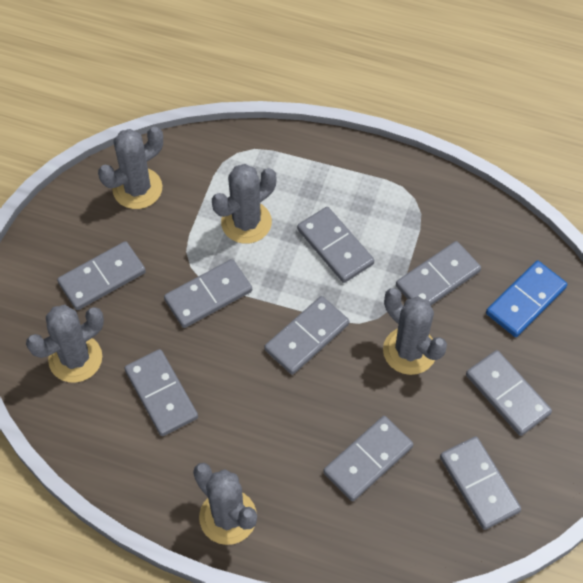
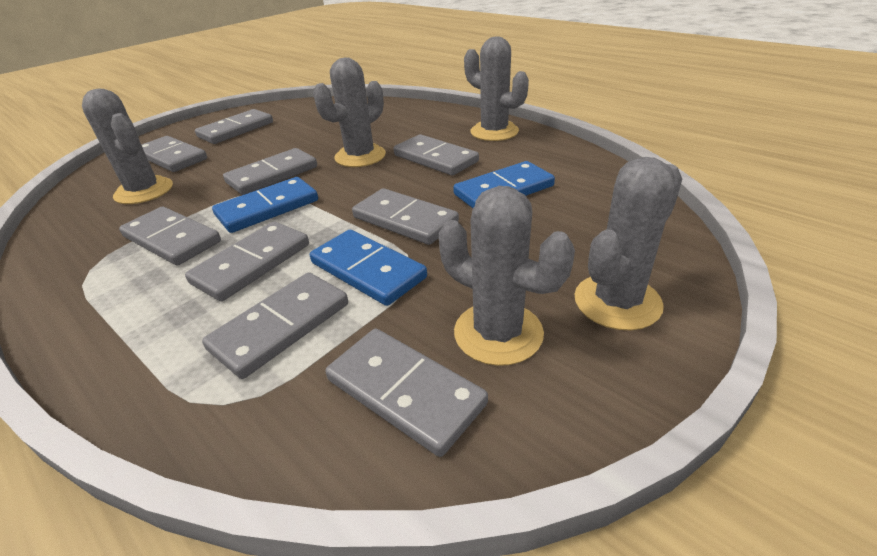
blue domino: [486,261,567,337] = 1 -> [212,177,318,233] [310,230,427,306] [453,161,555,208] = 3

